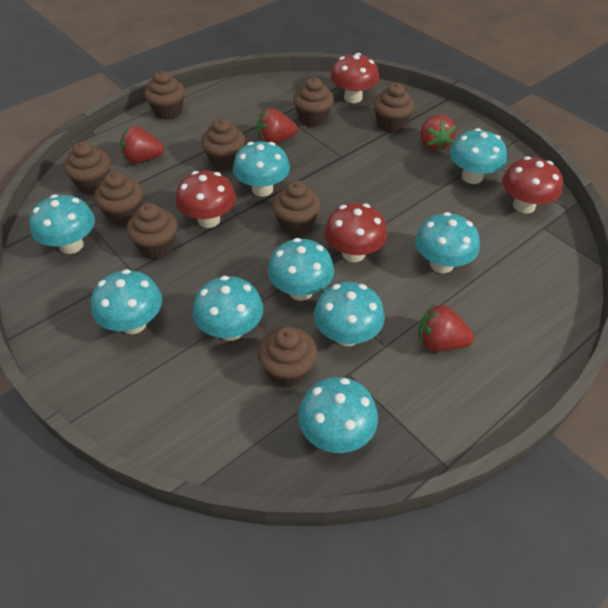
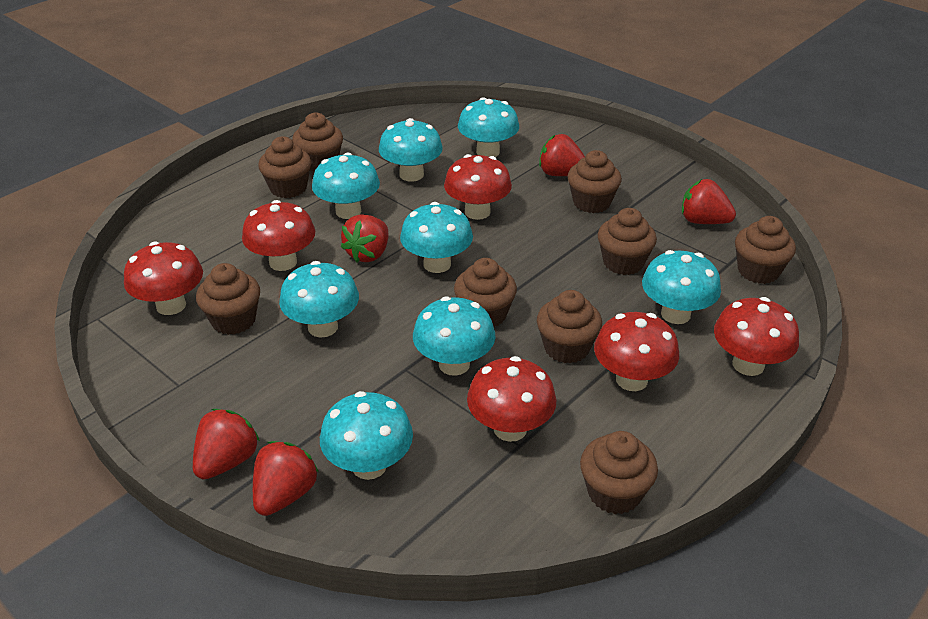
red mushroom: [176,171,236,228] [324,203,387,262] [330,53,379,103] [502,156,563,214] = 4 -> [124,241,203,315] [242,200,315,271] [444,154,512,220] [467,356,556,442] [594,312,679,391] [714,297,799,376] = 6
red strawberry: [120,126,165,164] [257,108,298,144] [418,304,474,352] [420,115,456,152] = 4 -> [193,409,260,479] [253,441,319,516] [341,214,388,262] [539,134,585,176] [682,179,736,224] = 5
turquoise mushroom: [29,194,95,254] [91,269,162,334] [193,276,263,341] [233,141,290,197] [268,238,334,301] [298,377,378,453] [314,282,385,346] [415,212,480,273] [450,128,507,184] = 9 -> [279,261,359,337] [312,152,380,219] [320,391,413,480] [379,118,443,182] [400,202,473,273] [413,296,496,376] [458,97,519,157] [642,250,721,324] = 8

